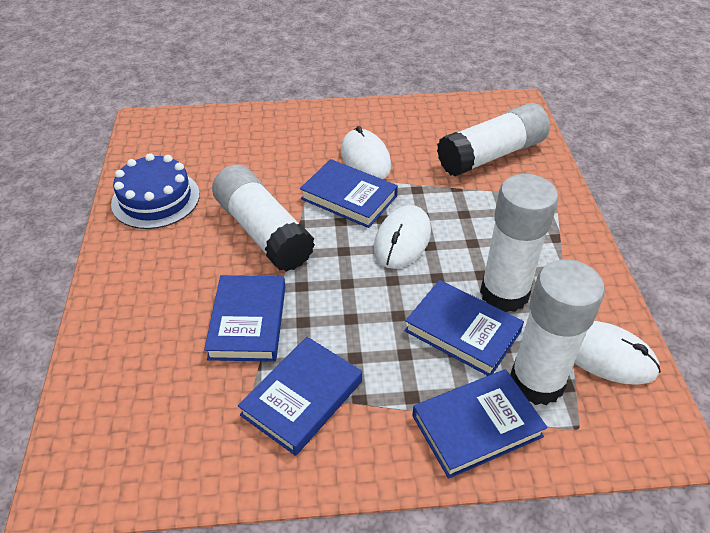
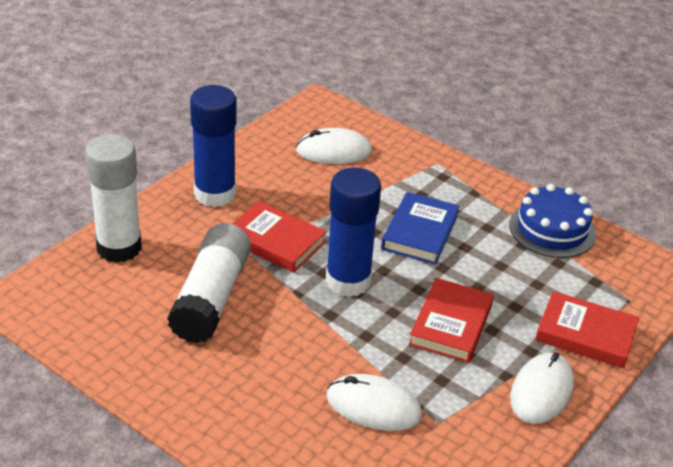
blue book: [204,275,285,362] [238,337,362,456] [300,159,398,228] [404,280,524,376] [412,369,548,479] = 5 -> [381,192,459,264] = 1
blue glue stick: none = 0 -> [190,85,237,207] [326,168,381,297] = 2
red book: none = 0 -> [232,201,327,273] [409,278,494,363] [535,291,639,368] = 3
white glue stick: [212,164,315,272] [437,103,550,177] [480,174,559,312] [510,259,605,405] = 4 -> [85,134,142,263] [167,223,251,343] = 2

